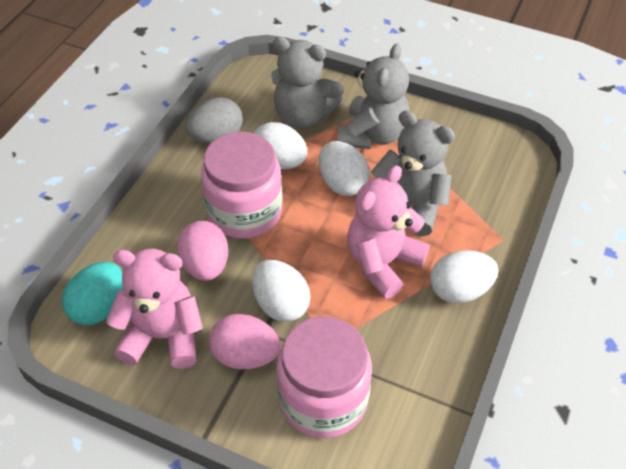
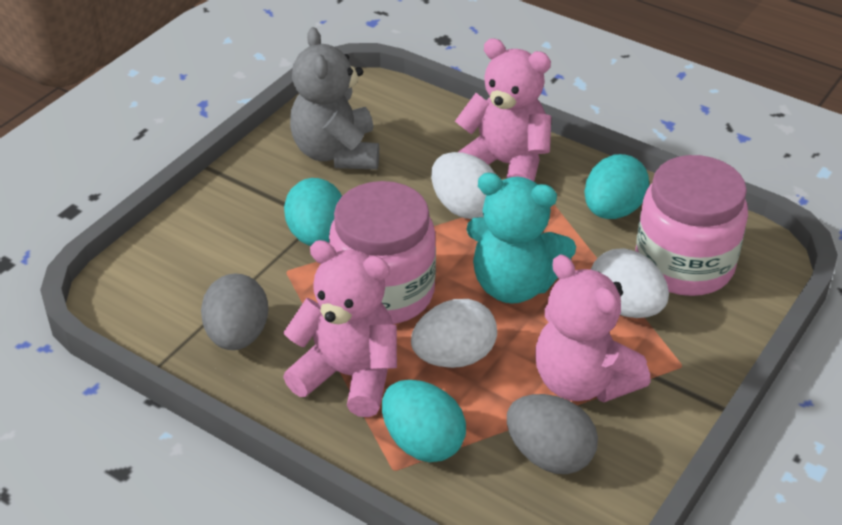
grey egg: [186,97,243,143] = 1 -> [201,273,268,350] [507,394,598,474] = 2
grey teddy bear: [271,37,344,128] [338,44,409,149] [371,110,455,236] = 3 -> [290,27,379,170] = 1
pink egg: [177,221,229,281] [209,314,281,369] = 2 -> none = 0
pink teddy bear: [106,249,203,369] [347,165,430,299] = 2 -> [283,240,397,417] [455,38,551,181] [536,255,651,402] = 3
turquoise egg: [62,262,124,325] = 1 -> [284,178,342,246] [382,380,466,462] [584,154,649,219] = 3
turquoise teddy bear: none = 0 -> [466,173,576,304] = 1
white egg: [252,260,311,322] [254,122,308,169] [319,141,370,196] [430,250,499,303] = 4 -> [411,299,497,368] [431,152,495,219] [591,248,669,318] = 3

